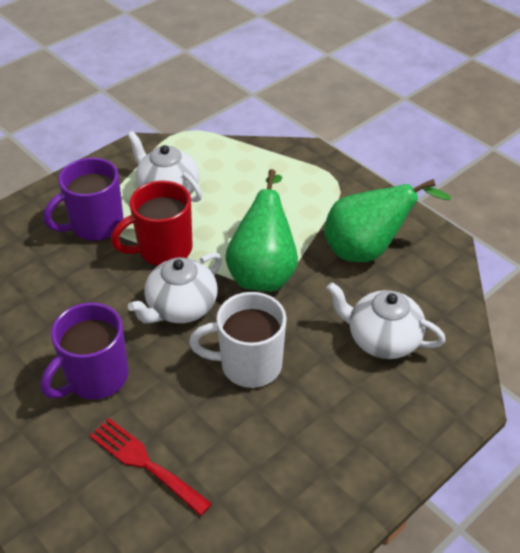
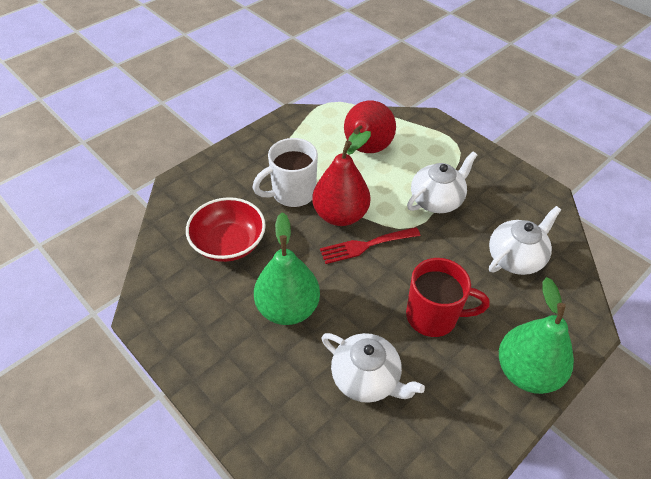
purple mug: [41,302,128,399] [43,157,124,241] = 2 -> none = 0
red bowl: none = 0 -> [186,197,266,262] = 1
red pear: none = 0 -> [312,131,371,226] [344,101,396,155] = 2

